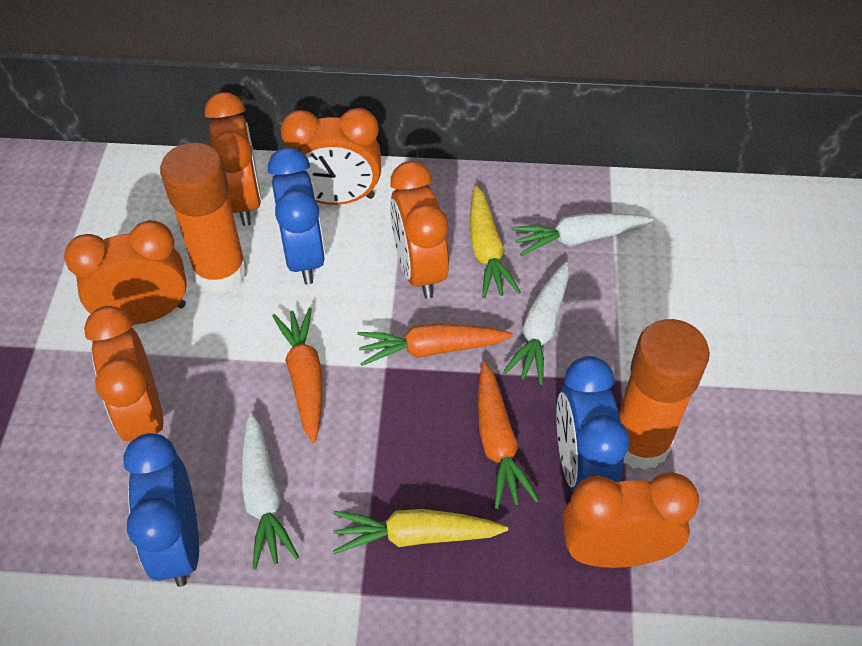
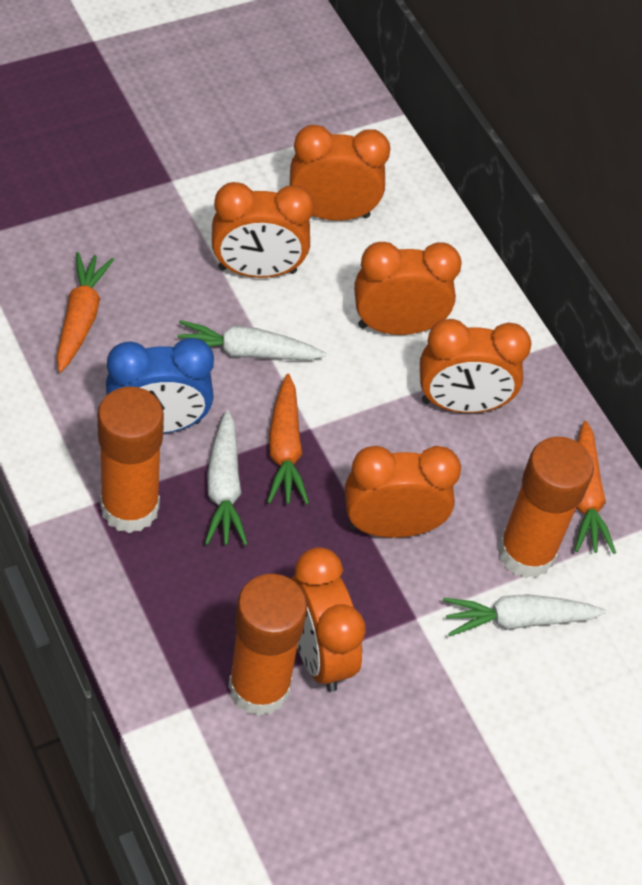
blue clock: [123,433,199,587] [268,147,325,284] [556,356,629,492] = 3 -> [106,338,214,433] = 1
orange glue stick: [160,142,247,293] [619,319,710,470] = 2 -> [97,386,164,533] [228,574,307,716] [498,437,594,578] = 3
yellow carrot: [333,509,508,554] [470,186,521,299] = 2 -> none = 0

